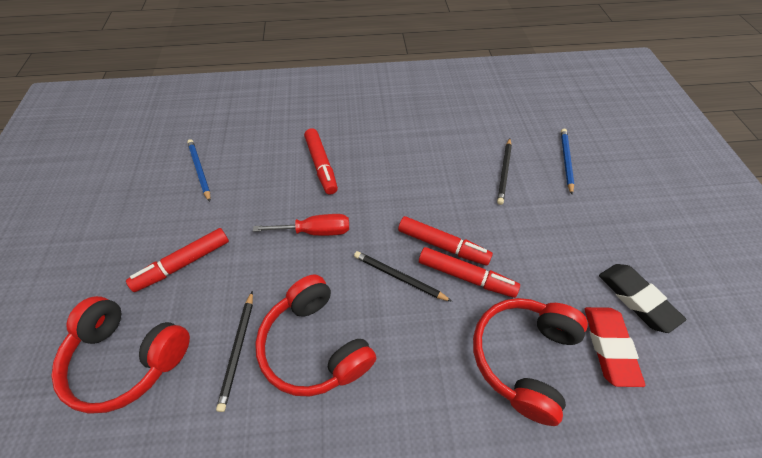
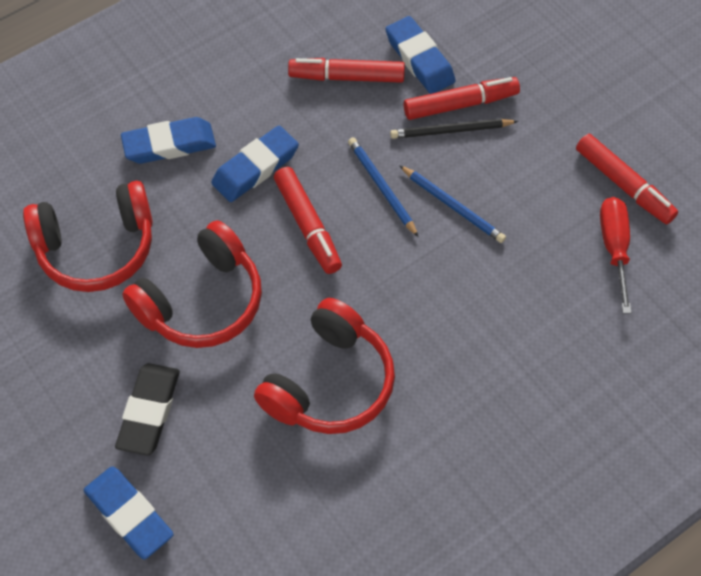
black pencil: [216,291,253,412] [354,251,452,302] [497,138,512,205] = 3 -> [390,119,519,139] = 1
blue eraser: none = 0 -> [84,466,174,560] [121,117,216,164] [211,126,299,202] [386,16,456,94] = 4
red eraser: [585,307,645,387] = 1 -> none = 0

